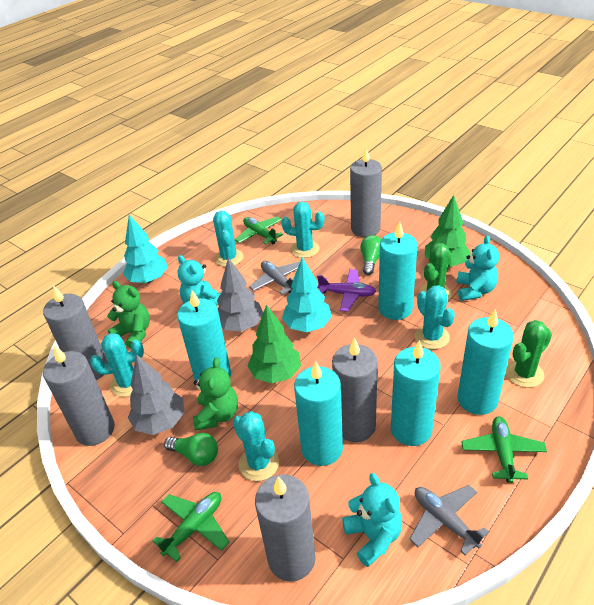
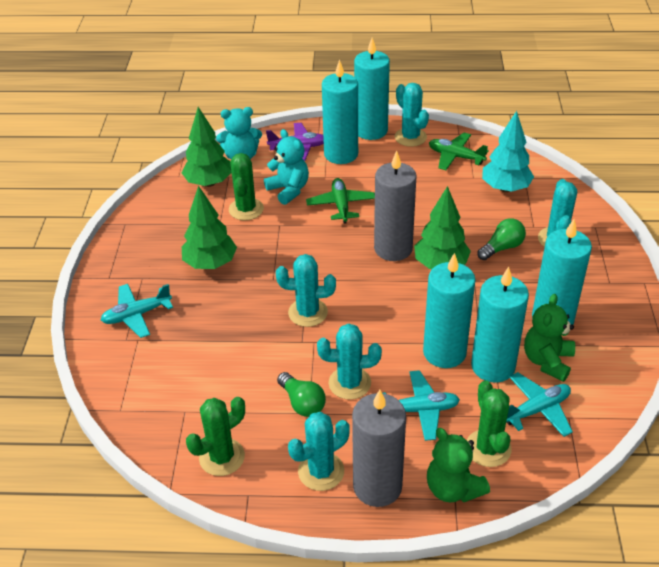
green cactus: [419,243,452,301] [506,320,552,388] = 2 -> [186,397,245,476] [229,153,264,221] [467,380,512,467] = 3
green plane: [153,492,229,562] [235,217,283,244] [461,416,547,483] = 3 -> [306,178,375,224] [429,132,489,170] = 2
green tree: [248,305,301,383] [425,195,471,267] = 2 -> [182,107,232,187] [182,185,237,269] [414,186,471,269] = 3
grey candle: [43,285,108,380] [43,345,115,446] [255,474,316,582] [332,337,378,442] [350,147,382,237] = 5 -> [352,390,406,507] [374,151,417,261] = 2
grey plane: [249,261,300,295] [409,485,489,556] = 2 -> none = 0
grey tree: [128,354,184,435] [217,258,263,332] = 2 -> none = 0
turquoise plane: none = 0 -> [101,284,173,338] [383,370,460,441] [506,372,573,437] = 3
turquoise teddy bear: [178,255,221,306] [342,473,402,567] [456,235,499,301] = 3 -> [216,107,262,159] [264,129,309,205] = 2
turquoise tree: [123,214,168,283] [282,257,332,332] = 2 -> [482,111,534,192] = 1

